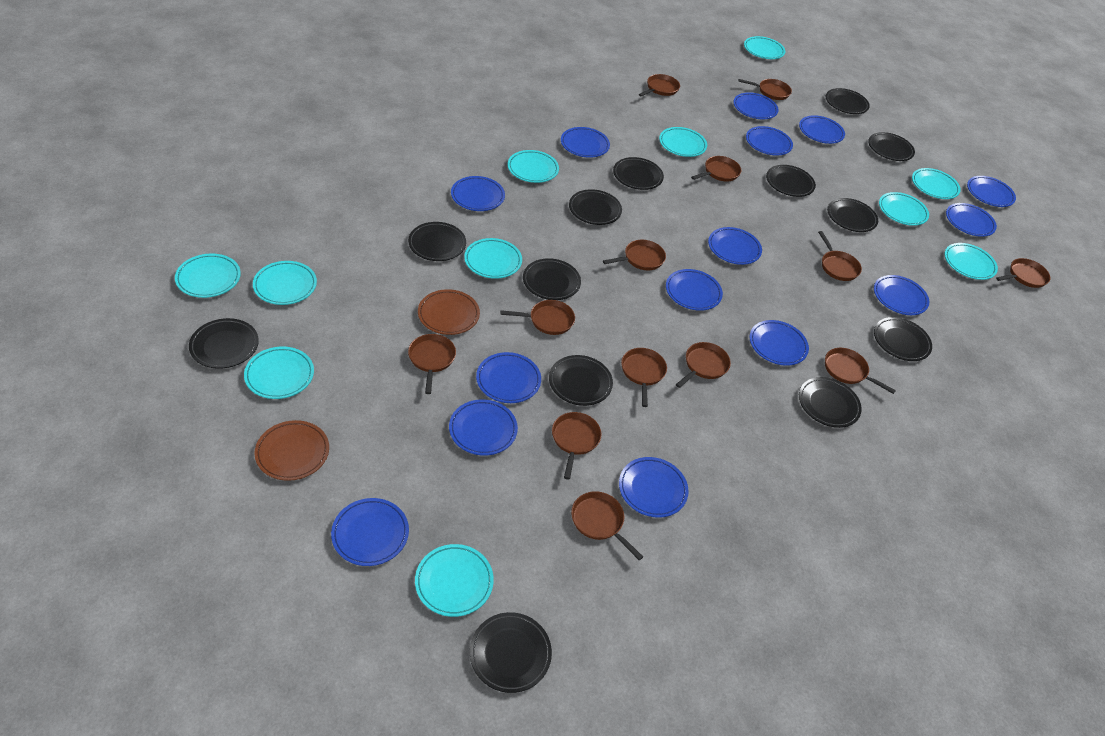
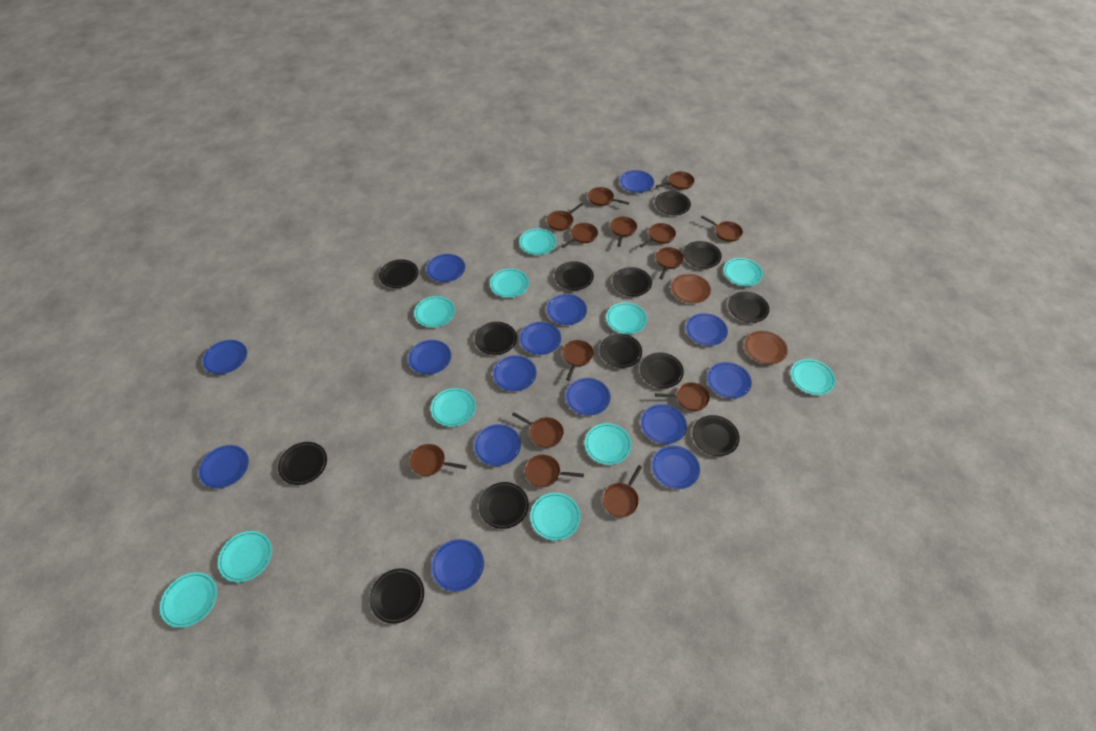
brown pan: [408,334,456,394] [501,300,575,335] [552,412,601,479] [571,491,643,560] [603,240,666,270] [621,348,667,407] [639,74,680,97] [676,342,731,388] [691,156,741,181] [738,79,792,100] [818,231,862,281] [825,348,896,394] [996,258,1050,288] = 13 -> [409,444,467,476] [512,412,564,448] [525,455,584,487] [547,203,583,231] [562,223,598,248] [562,340,594,381] [588,187,630,206] [602,465,642,517] [610,216,637,247] [640,223,676,247] [655,382,710,411] [656,171,695,190] [656,247,684,279] [701,216,743,242] = 14

